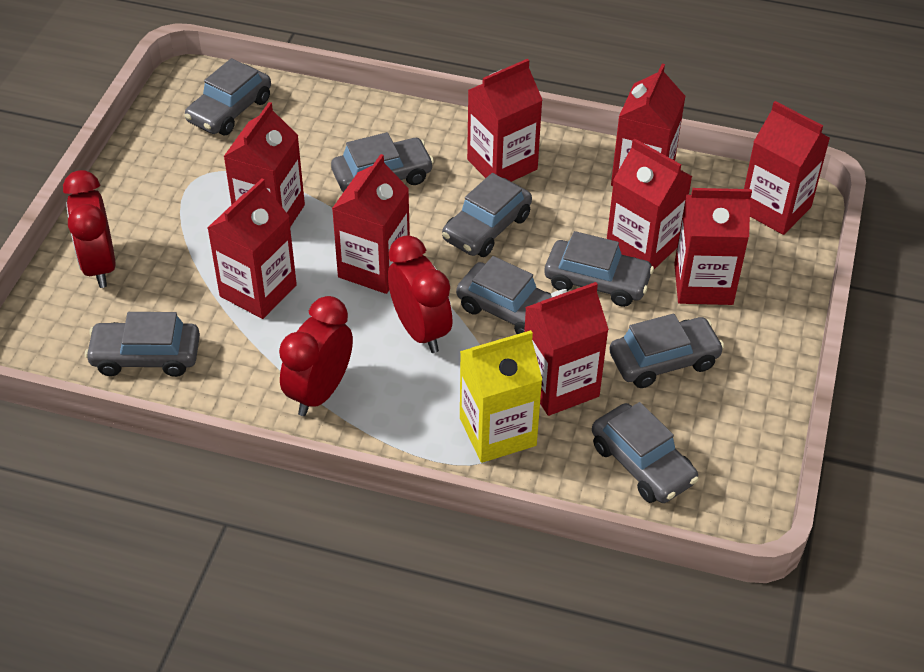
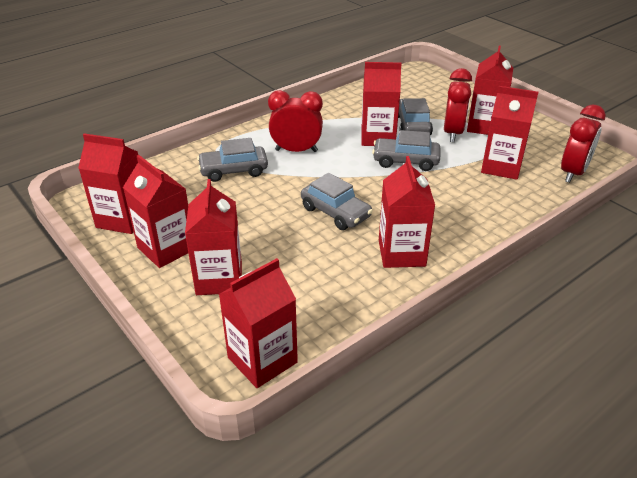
grey car: [85,312,200,377] [185,58,271,135] [331,132,434,192] [442,173,532,257] [456,256,552,334] [544,231,654,307] [592,402,699,503] [609,314,724,388] = 8 -> [197,138,268,182] [301,173,373,230] [372,130,440,171] [398,98,433,135] = 4
red carton: [207,179,297,319] [223,102,305,227] [332,154,410,294] [467,59,542,182] [524,282,609,416] [607,138,693,269] [611,64,686,186] [674,188,752,305] [744,101,830,235] = 9 -> [78,133,138,234] [123,155,188,268] [185,179,242,295] [219,258,298,388] [361,62,402,146] [379,156,435,268] [467,46,513,135] [481,86,538,180] = 8
yellow carton: [460,330,542,463] = 1 -> none = 0

